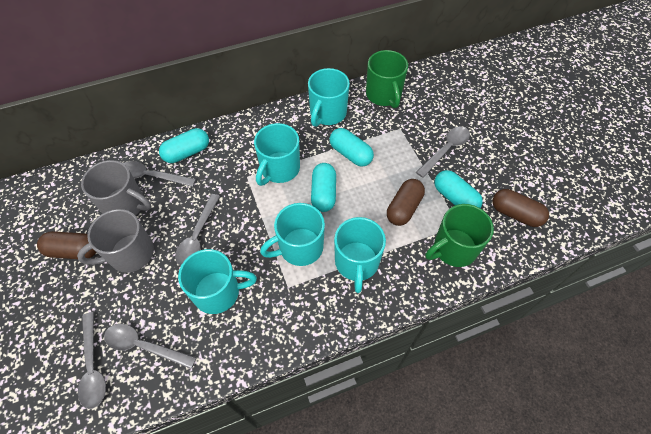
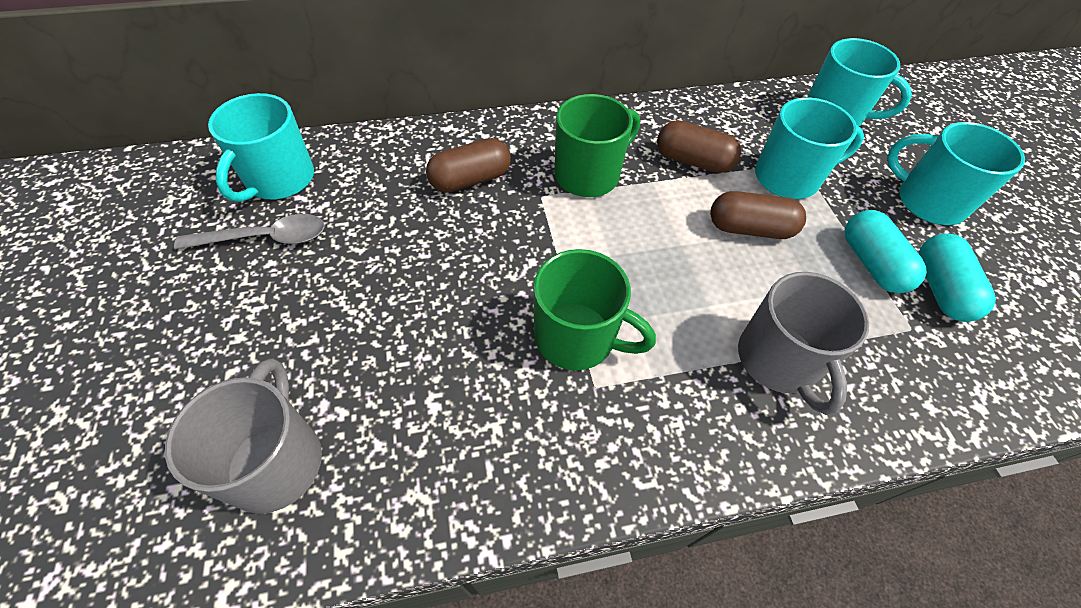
grey spoon: [78,312,106,409] [104,324,197,369] [123,161,196,187] [175,194,220,266] [416,126,470,178] = 5 -> [174,214,325,250] = 1
turquoise capsule: [159,128,209,163] [311,163,336,212] [330,128,374,167] [434,170,483,208] = 4 -> [845,210,927,294] [919,233,996,322] = 2
turquoise mug: [178,249,257,314] [254,123,300,186] [260,203,325,266] [308,68,350,127] [334,217,386,293] = 5 -> [208,93,314,202] [755,97,864,199] [807,38,912,127] [887,122,1025,225] = 4

